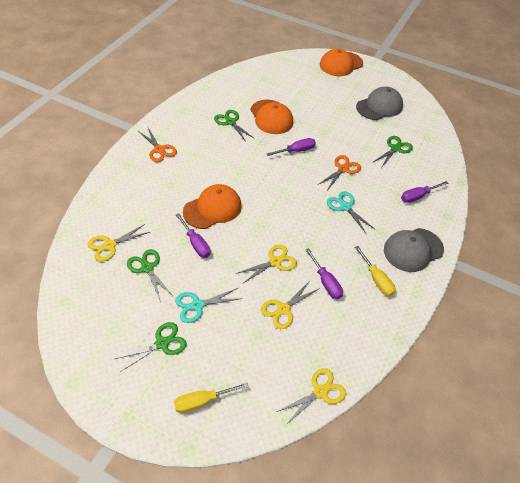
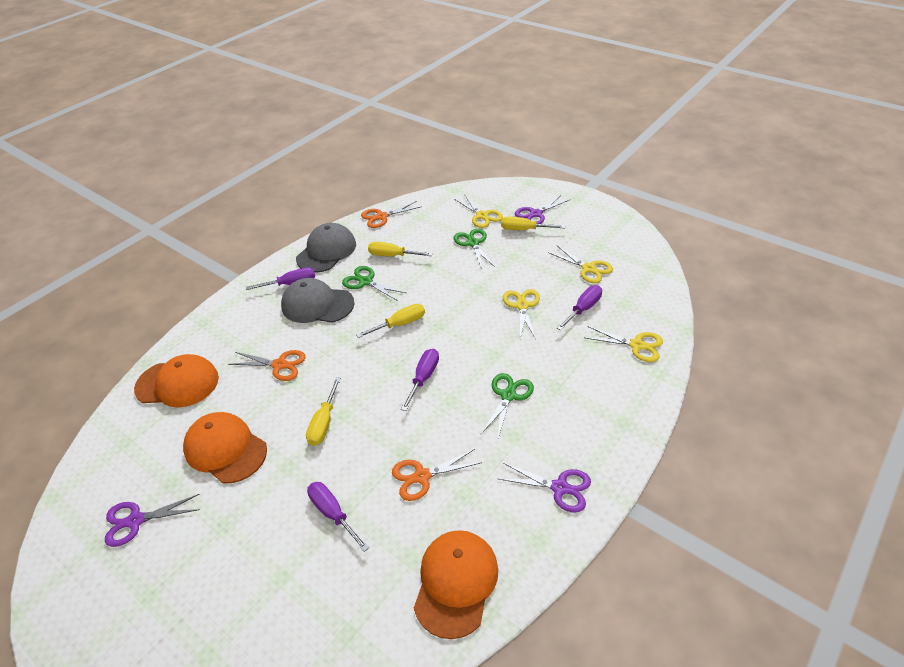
green scissors: [115,322,187,372] [127,249,173,302] [214,110,255,142] [373,136,413,167] = 4 -> [342,266,406,301] [454,229,495,269] [481,373,534,438] = 3
orange scissors: [138,128,177,162] [318,155,361,191] = 2 -> [228,350,306,381] [361,201,420,228] [392,449,482,501] = 3
purple scissors: none = 0 -> [105,494,200,547] [499,463,591,512] [515,195,569,224] = 3
turquoise scissors: [175,288,243,323] [327,191,376,233] = 2 -> none = 0
yellow screwdriver: [174,382,249,413] [355,246,396,296] = 2 -> [306,377,341,446] [356,304,425,338] [368,242,433,257] [501,217,565,230] = 4

